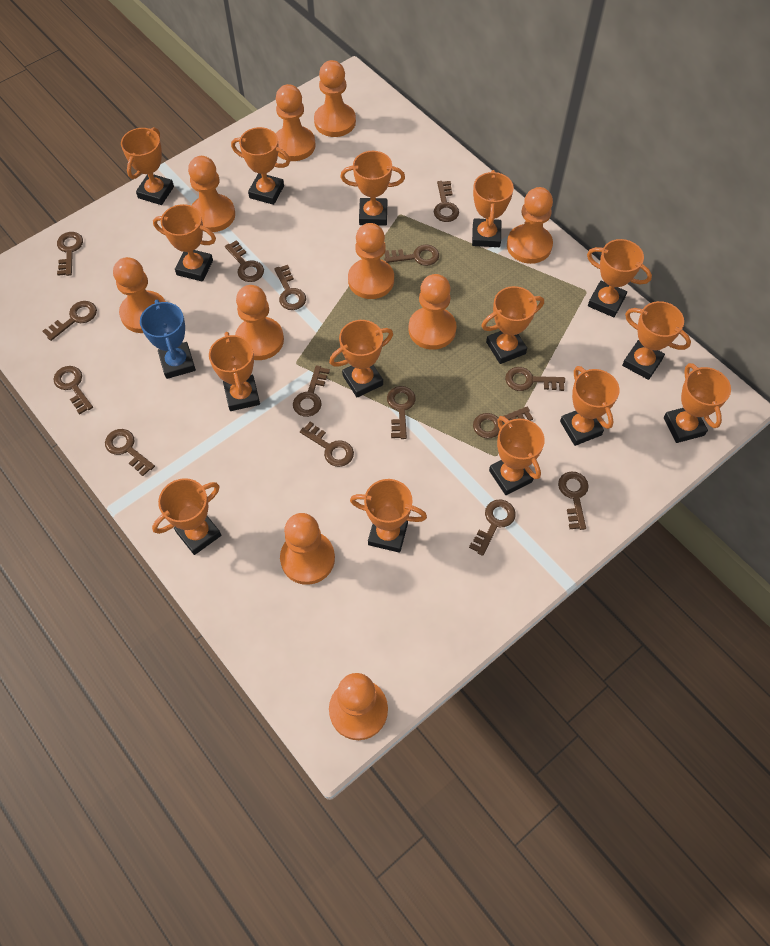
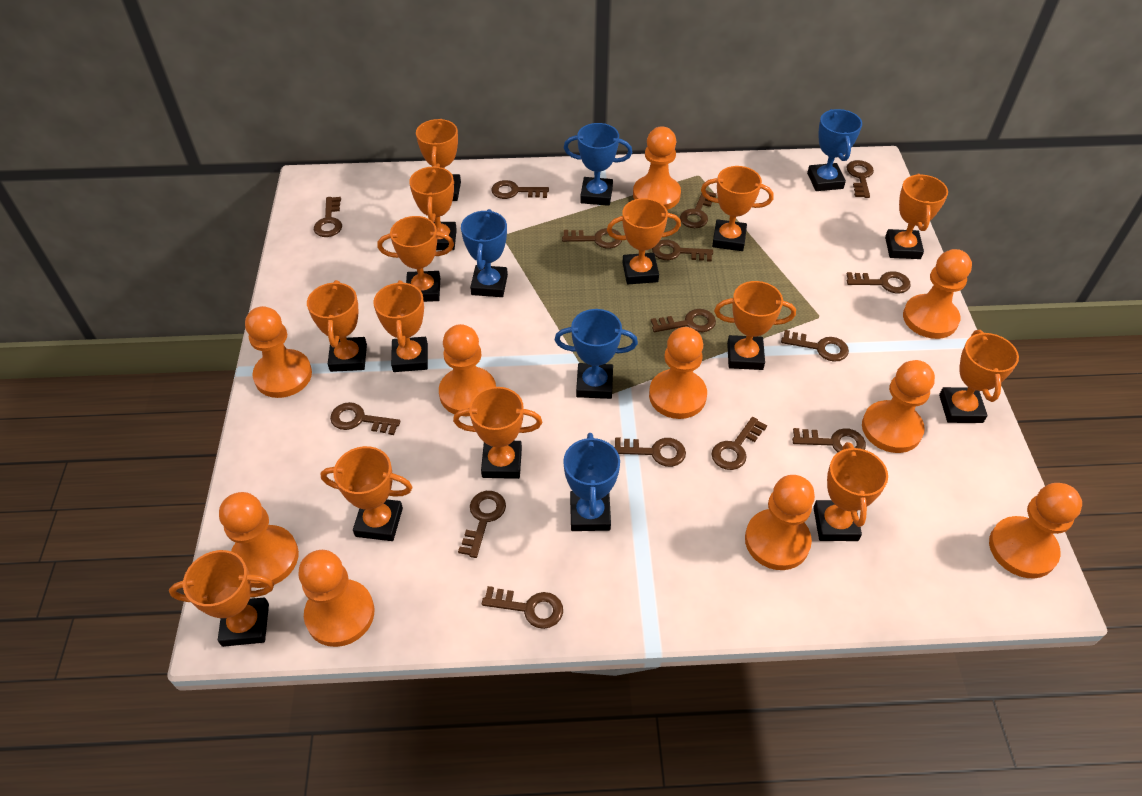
blue trophy: [140,300,196,379] = 1 -> [461,209,508,297] [555,309,638,399] [563,433,620,531] [564,123,632,206] [807,109,862,191] = 5
orange trophy: [121,127,174,205] [152,478,221,555] [153,204,216,282] [209,332,260,411] [231,127,290,205] [329,320,393,398] [340,151,405,226] [350,479,427,553] [472,170,514,247] [481,286,544,364] [489,416,545,495] [560,366,620,446] [587,239,652,317] [622,301,691,380] [664,363,731,443] = 15 -> [169,550,274,647] [307,280,367,372] [320,446,413,541] [373,280,428,372] [378,216,454,302] [409,166,457,250] [416,119,461,201] [453,387,542,479] [607,198,681,284] [701,166,774,251] [714,281,796,370] [813,442,888,541] [885,174,948,259] [939,330,1019,423] = 14

